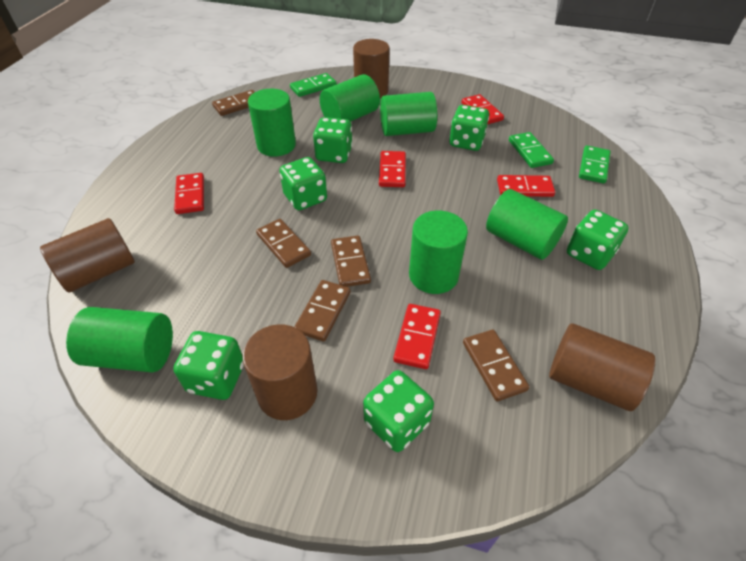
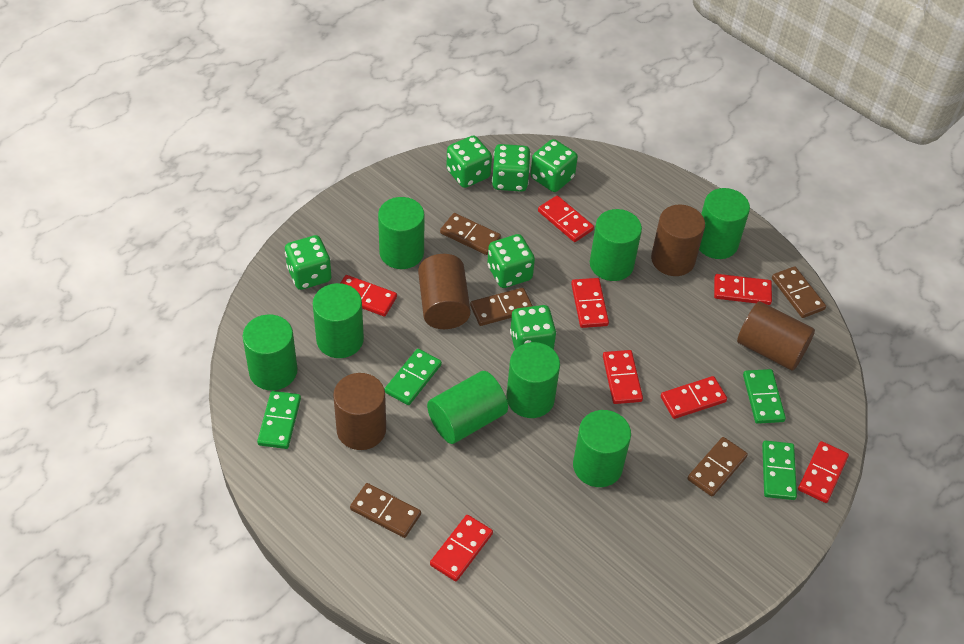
green cylinder: [66,307,173,373] [248,89,296,157] [320,74,380,122] [380,92,437,136] [409,210,468,294] [486,189,568,260] = 6 -> [242,314,298,391] [313,283,364,358] [378,197,424,269] [427,371,508,444] [507,342,560,418] [573,410,631,487] [590,209,642,281] [699,188,750,259] = 8
green domino: [290,73,337,97] [509,132,554,168] [579,145,611,184] = 3 -> [257,391,301,449] [385,349,442,405] [743,369,786,424] [762,441,797,500] = 4
red domino: [174,173,204,214] [379,151,406,187] [393,304,441,369] [461,94,504,125] [497,175,555,197] = 5 -> [341,275,397,316] [430,515,493,581] [538,195,594,242] [571,278,609,328] [603,350,643,404] [661,376,727,419] [714,274,772,305] [798,441,849,503] = 8

